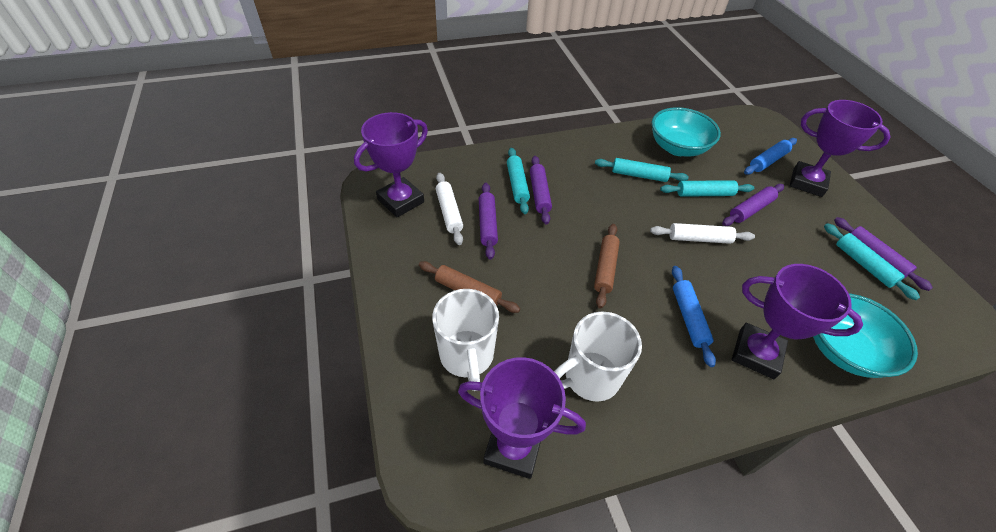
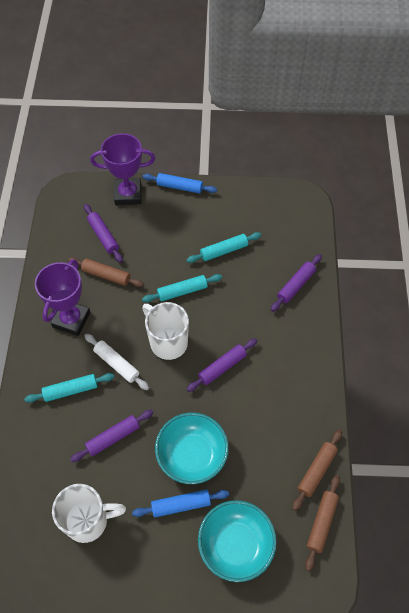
brown rolling pin: [419,261,520,313] [594,224,620,308] = 2 -> [68,257,144,287] [292,429,342,511] [305,475,340,571] = 3
purple trophy: [354,112,428,217] [458,357,586,479] [732,264,863,379] [790,100,891,197] = 4 -> [35,259,91,336] [90,133,155,205] = 2
turquoise rolling pin: [507,148,530,214] [595,158,689,182] [660,180,754,197] [824,223,920,300] = 4 -> [24,373,114,403] [142,274,222,302] [186,232,261,263] = 3
white rolling pin: [436,173,463,245] [650,223,755,244] = 2 -> [85,334,149,390] = 1

